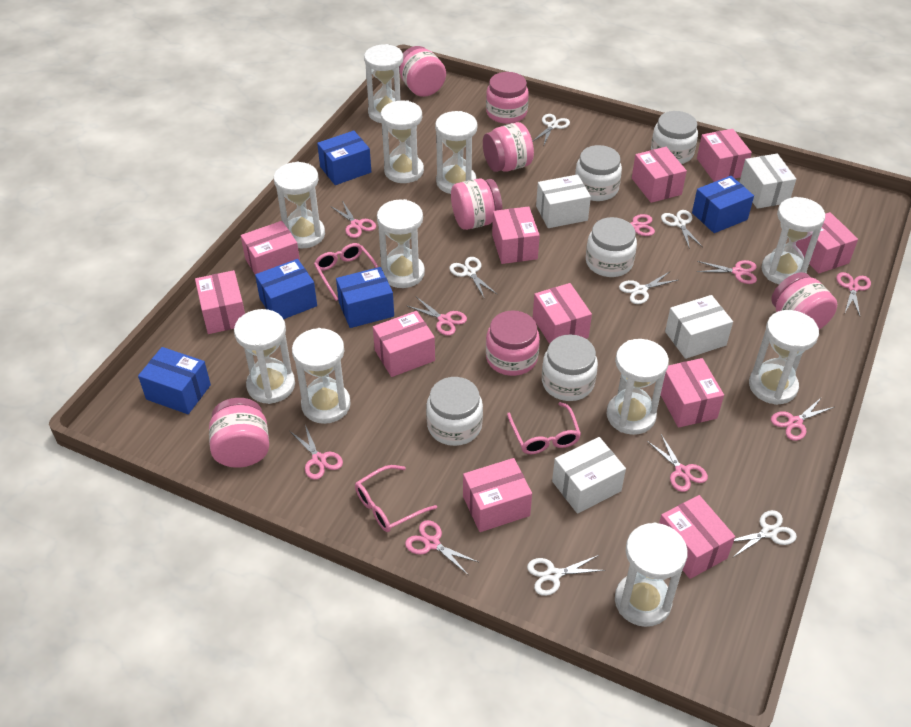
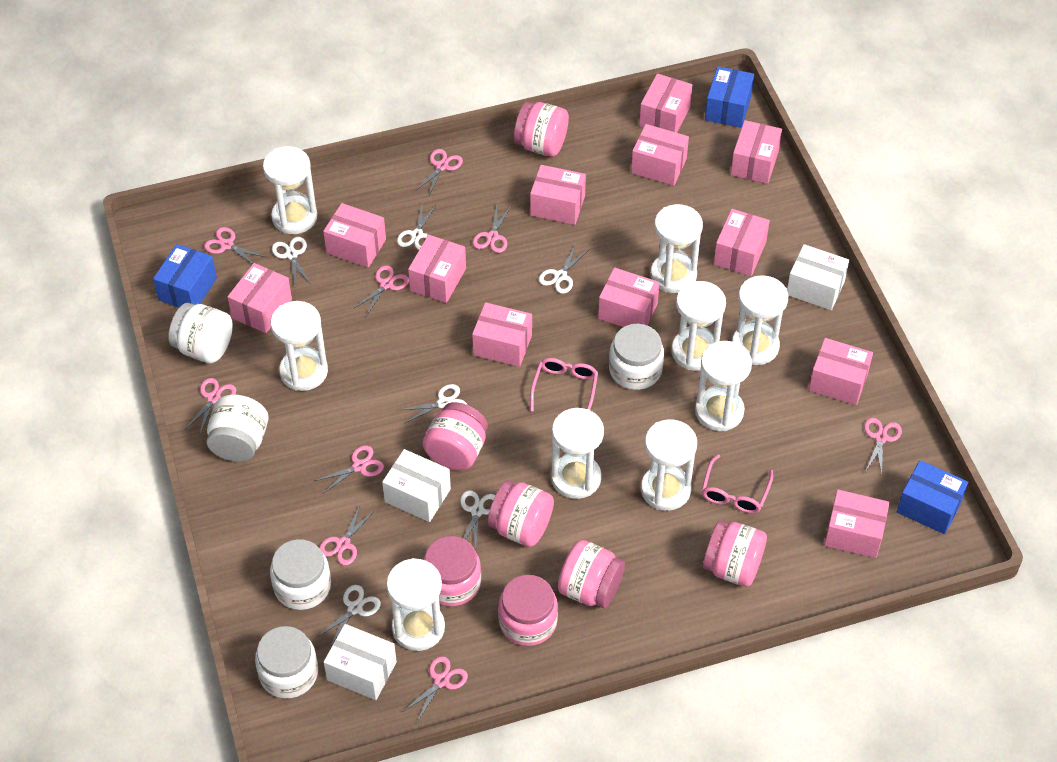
blue box: [138,347,211,414] [255,259,317,319] [317,130,371,185] [336,267,394,328] [692,176,754,233] = 5 -> [153,244,217,308] [705,66,754,128] [897,460,968,534] = 3
pink box: [195,270,245,334] [241,221,300,274] [373,311,435,377] [463,458,532,532] [492,206,540,264] [533,283,592,344] [632,147,687,203] [659,495,735,579] [661,358,724,428] [697,129,752,182] [796,212,858,273] = 11 -> [227,263,292,333] [323,203,386,268] [408,235,466,303] [472,302,532,367] [530,165,586,225] [598,267,660,327] [631,124,689,186] [639,74,692,133] [714,209,770,276] [731,120,782,184] [809,338,873,405] [824,490,890,558] = 12
pink glasses: [314,243,378,301] [355,465,437,532] [507,402,581,454] = 3 -> [530,358,598,411] [702,454,773,513] = 2
white box: [536,174,591,228] [552,437,626,514] [665,295,733,359] [739,154,796,209] = 4 -> [324,624,397,700] [382,449,451,522] [787,244,849,310] = 3
white hourglass: [234,309,295,404] [274,161,325,249] [292,328,351,424] [364,44,403,123] [377,199,425,288] [381,100,424,183] [435,111,477,194] [606,339,669,435] [615,522,688,627] [749,310,819,405] [761,197,825,284] = 11 -> [263,146,317,234] [271,301,328,391] [386,558,445,651] [551,408,604,499] [641,419,697,511] [650,204,703,293] [671,281,726,371] [695,341,752,431] [732,275,788,365] = 9

